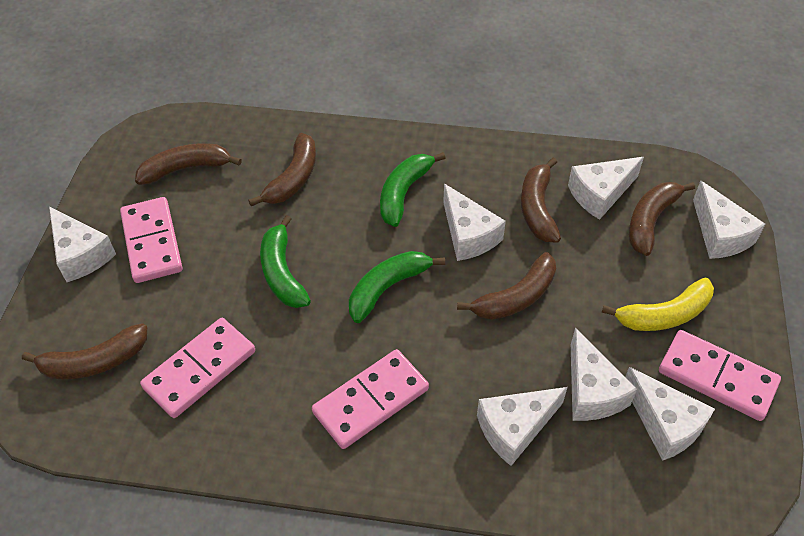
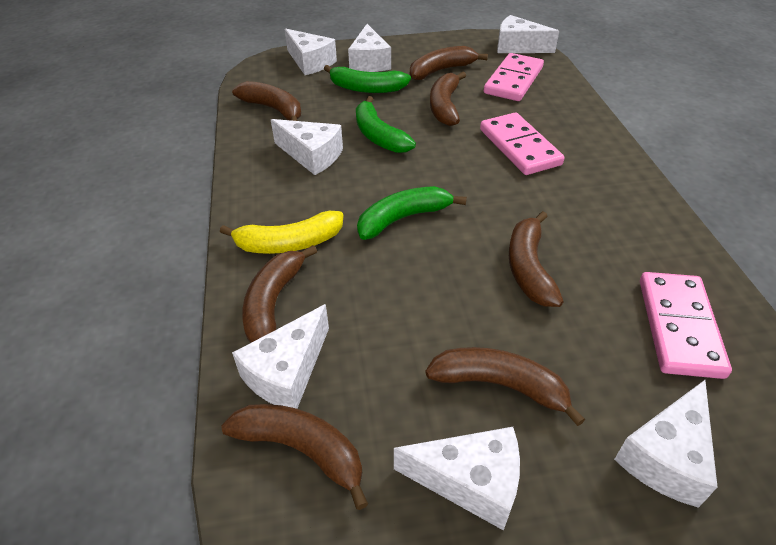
brown banana: [22,323,147,379] [135,143,242,185] [248,133,316,206] [457,252,556,320] [521,158,561,243] [629,182,695,256] = 6 -> [221,404,368,510] [232,81,301,121] [242,245,317,343] [410,46,488,80] [425,347,585,426] [430,72,466,126] [509,211,564,307] = 7
pink domino: [120,197,183,283] [140,318,255,418] [312,349,429,449] [659,330,781,421] = 4 -> [480,112,565,175] [484,53,544,101] [640,272,732,379] = 3

